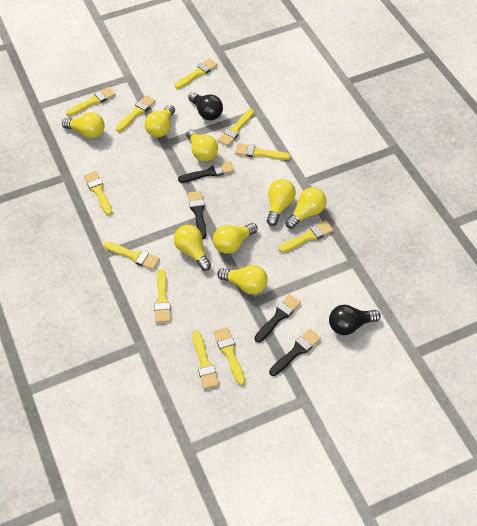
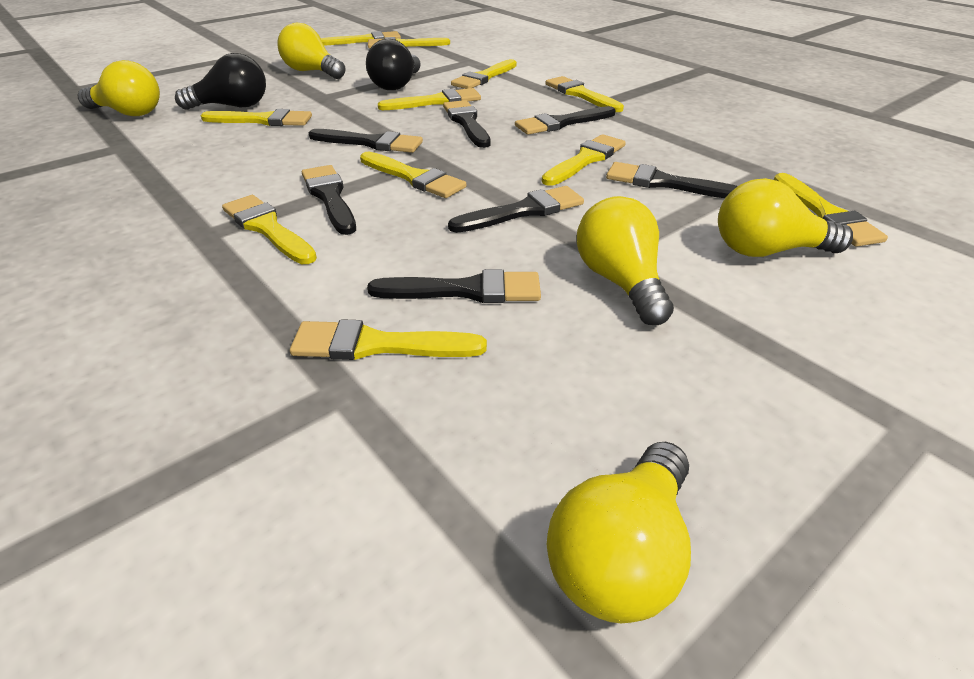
black brush: [178,161,234,183] [188,191,207,239] [255,294,301,343] [269,329,321,376] = 4 -> [302,165,356,235] [309,129,423,153] [367,269,541,303] [443,100,491,148] [448,186,584,233] [515,106,616,135] [606,162,737,198] = 7
yellow light bulb: [62,112,105,138] [145,105,175,137] [174,225,211,271] [186,129,218,161] [213,223,258,254] [217,265,268,295] [267,179,296,226] [285,187,326,229] = 8 -> [78,60,160,116] [277,23,346,79] [546,442,691,623] [577,196,674,325] [718,178,853,257] = 5

